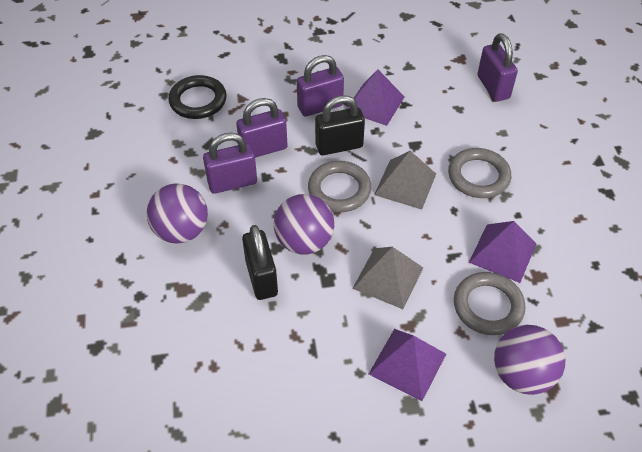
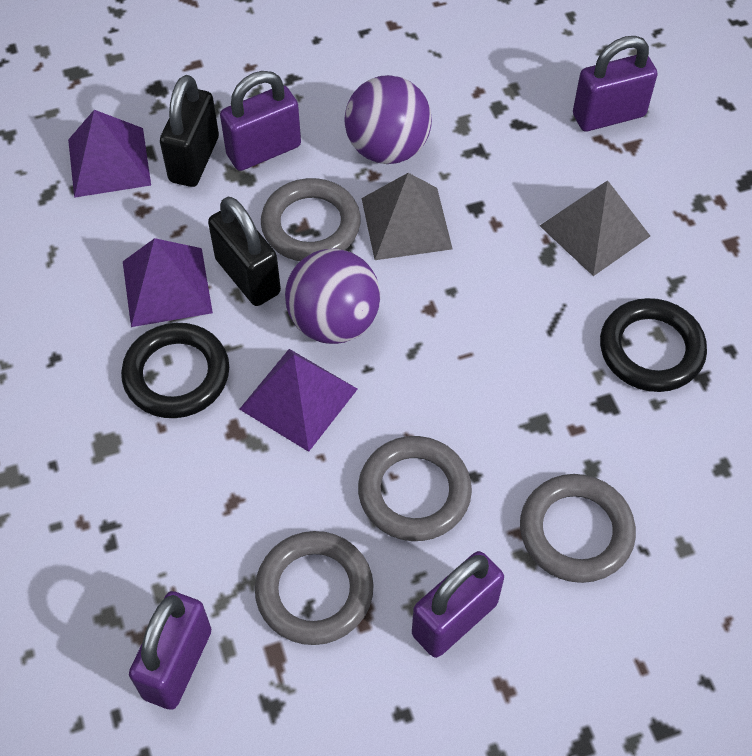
black ring: [168,75,227,119] = 1 -> [121,323,229,418] [600,298,707,392] = 2
grey ring: [308,161,371,212] [448,148,511,198] [454,272,526,335] = 3 -> [255,531,374,645] [261,178,361,261] [358,436,472,541] [520,474,636,583] = 4
purple ball: [147,183,208,244] [274,194,334,255] [494,325,565,395] = 3 -> [285,248,380,344] [345,75,432,164] = 2

